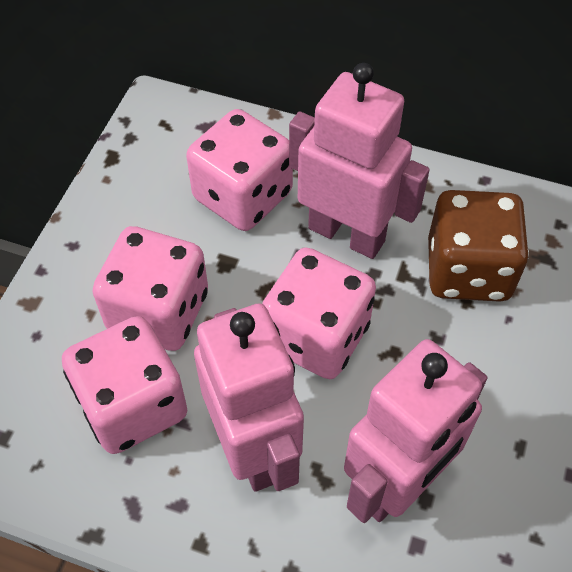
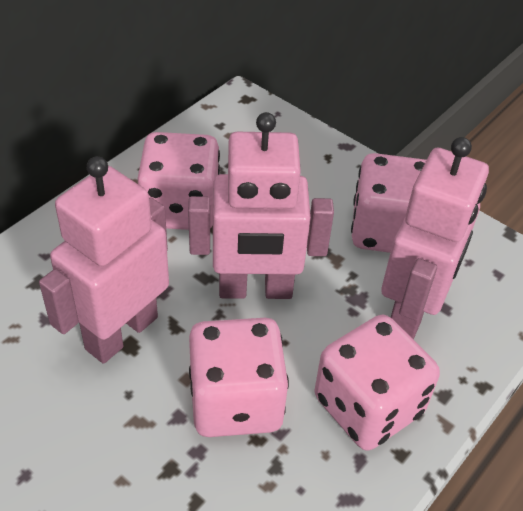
brown dice: [428,190,529,302] = 1 -> none = 0

